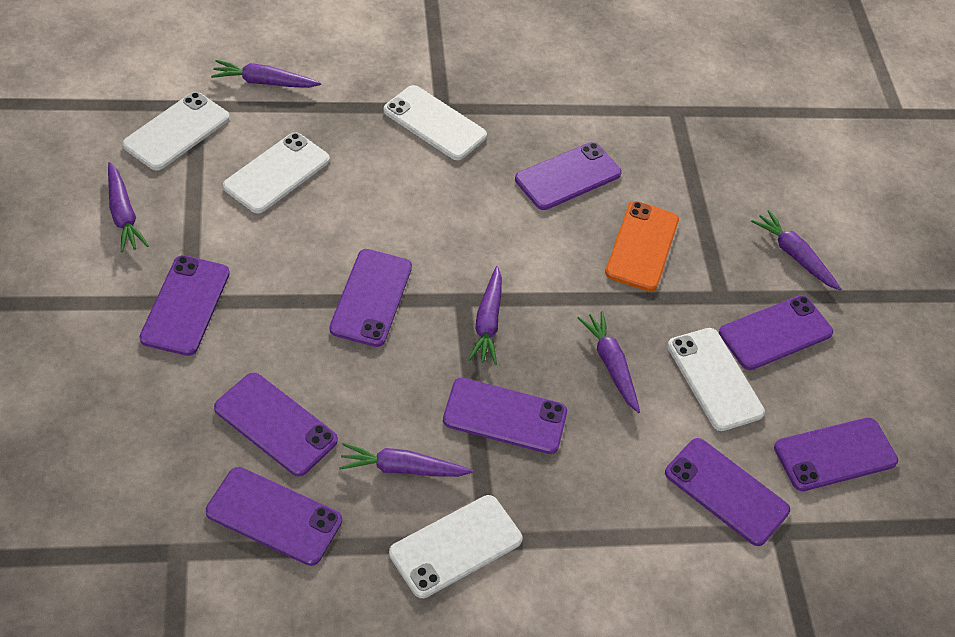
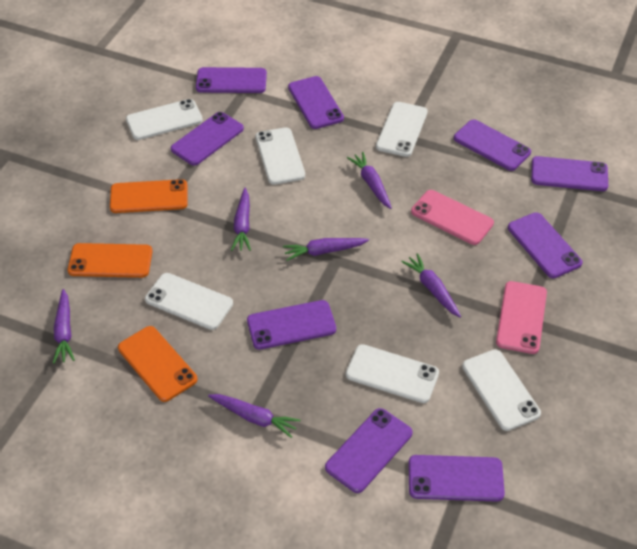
orange phone: [605,201,679,292] = 1 -> [68,243,153,278] [110,179,188,213] [118,326,197,402] = 3
pink phone: none = 0 -> [411,190,494,245] [496,281,547,354] = 2
white phone: [122,92,229,170] [223,133,330,213] [383,85,487,160] [389,495,523,598] [667,328,765,431] = 5 -> [126,99,203,140] [145,273,233,330] [255,127,305,185] [346,344,439,403] [376,102,428,157] [462,349,541,431] = 6

